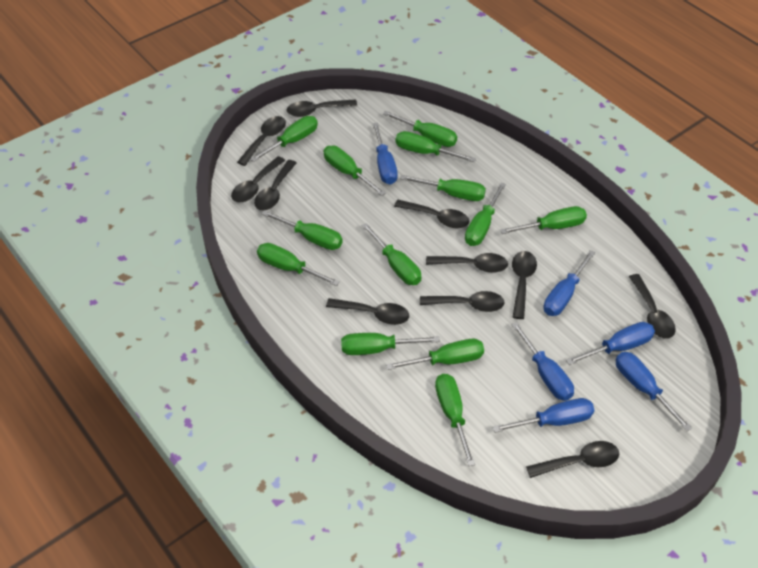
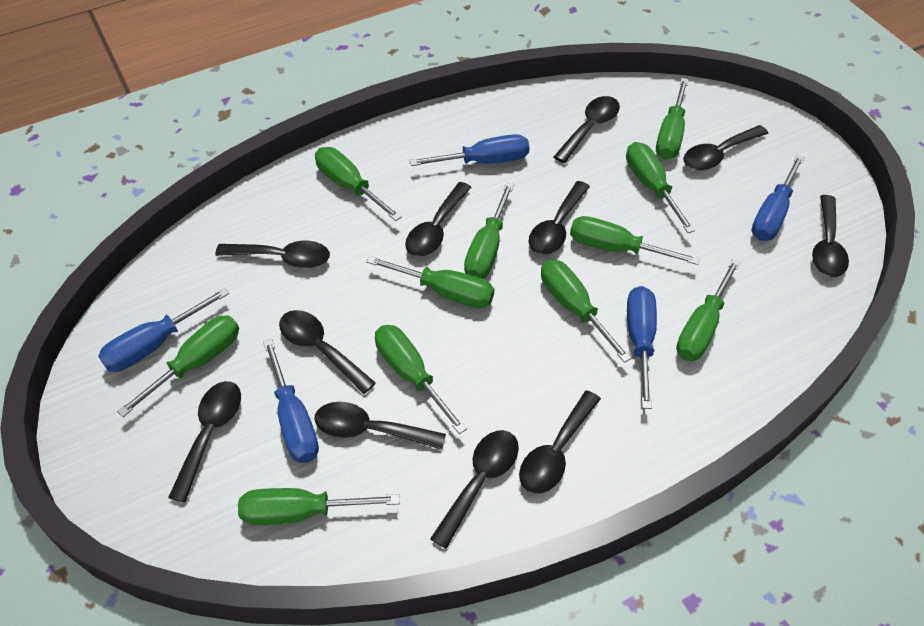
blue screwdriver: [372,123,398,184] [493,398,594,433] [511,322,574,401] [544,250,595,316] [566,322,655,365] [616,352,692,431] = 6 -> [98,288,229,372] [263,339,319,463] [410,134,529,166] [627,286,657,409] [752,154,805,241] = 5
green screwdriver: [250,116,318,162] [257,243,340,286] [262,210,343,250] [324,145,386,196] [341,333,440,355] [361,223,421,285] [383,111,457,147] [386,339,484,370] [395,131,476,162] [400,175,486,201] [435,374,475,466] [465,183,506,246] [500,206,587,234] = 13 -> [117,315,239,417] [238,488,399,525] [315,147,402,221] [366,256,494,308] [375,325,467,434] [464,182,514,279] [541,260,632,363] [570,216,700,265] [626,142,695,233] [656,78,689,160] [676,259,741,361] = 11

